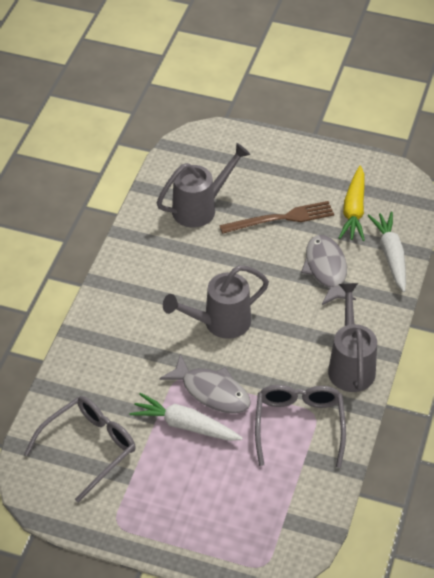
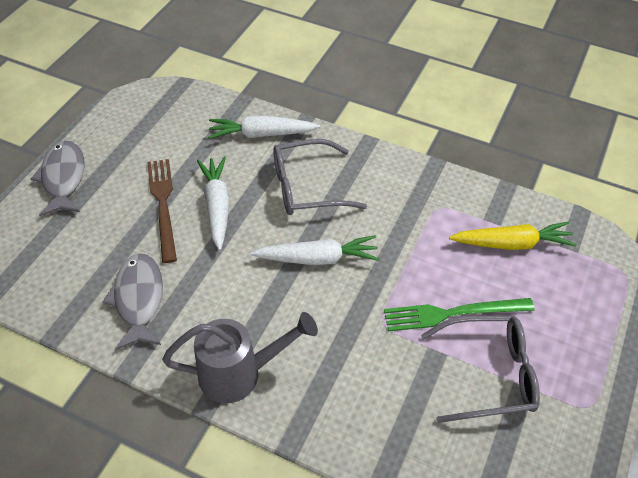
green fork: none = 0 -> [384,298,535,332] = 1
grey watering can: [157,143,250,228] [163,265,269,339] [328,283,377,392] = 3 -> [162,312,318,403] = 1
white carrot: [129,393,243,441] [367,212,406,292] = 2 -> [197,157,230,250] [208,115,320,139] [250,235,379,265] = 3

